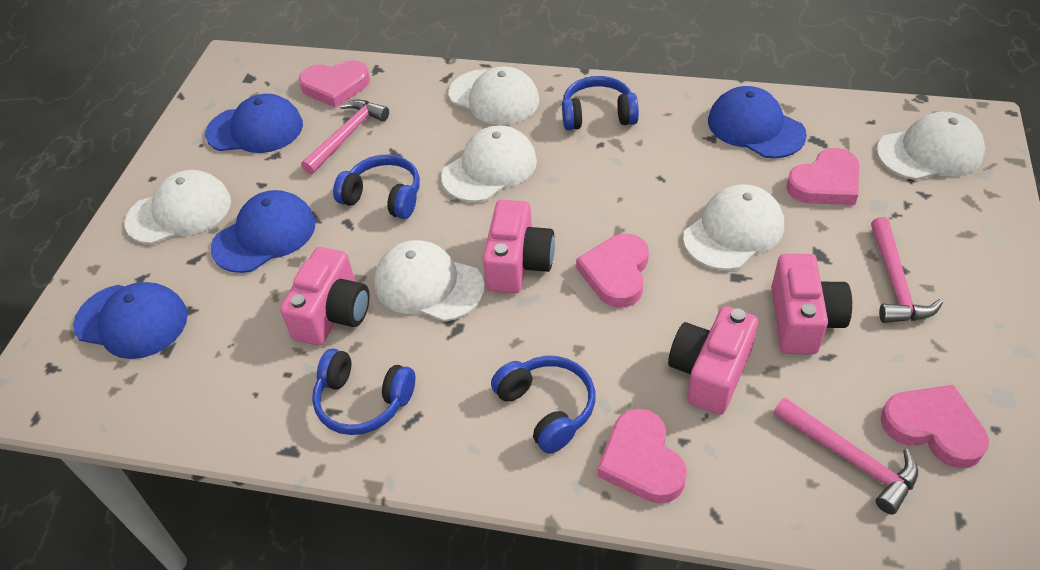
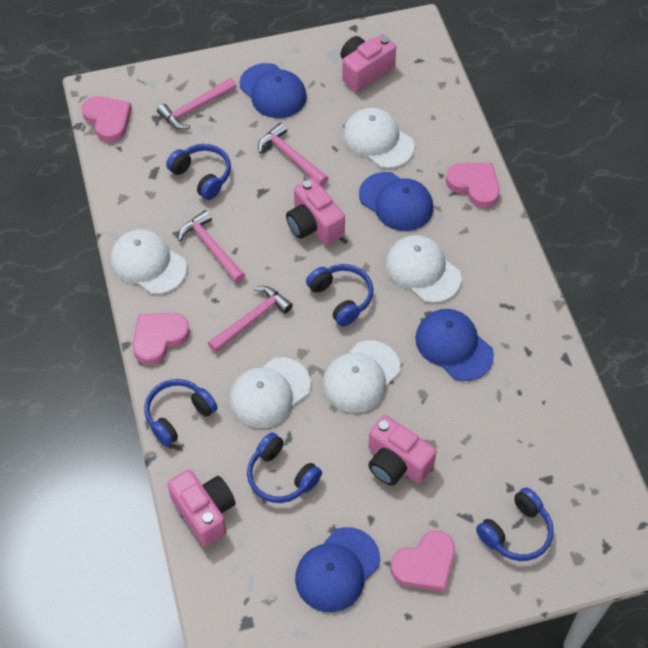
blue headphones: [312,349,415,435] [333,154,420,219] [491,356,595,454] [562,76,639,130] = 4 -> [144,379,218,447] [166,144,231,200] [247,432,322,503] [306,264,373,327] [476,487,554,561] = 5
pink hammer: [301,100,389,174] [773,397,918,515] [871,217,943,323] = 3 -> [157,78,237,129] [178,210,245,283] [208,286,293,353] [258,122,328,186] = 4
pink heart: [299,60,370,108] [576,234,649,308] [597,409,687,504] [786,148,859,205] [881,385,989,468] = 5 -> [82,96,132,143] [133,313,190,365] [391,530,455,592] [446,163,500,208] = 4
white cap: [125,170,231,244] [374,240,485,322] [441,125,537,202] [449,66,539,125] [683,184,784,270] [877,112,985,180] = 6 -> [111,229,187,294] [229,357,311,428] [323,340,400,413] [343,108,414,168] [385,235,461,303] = 5

